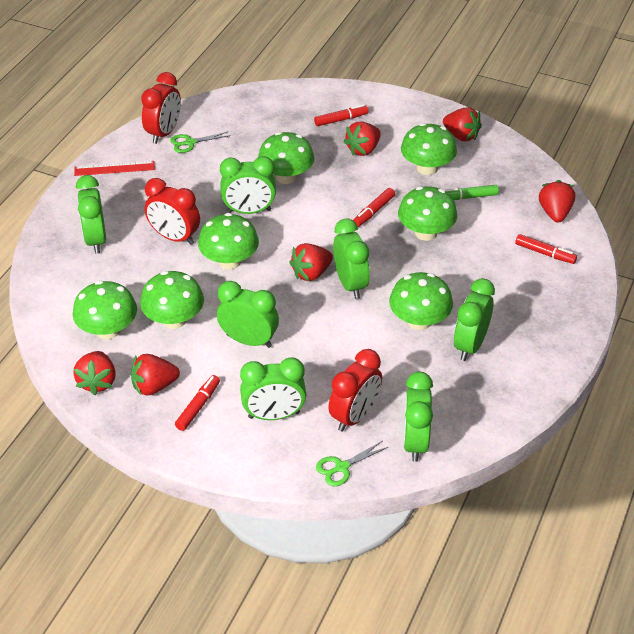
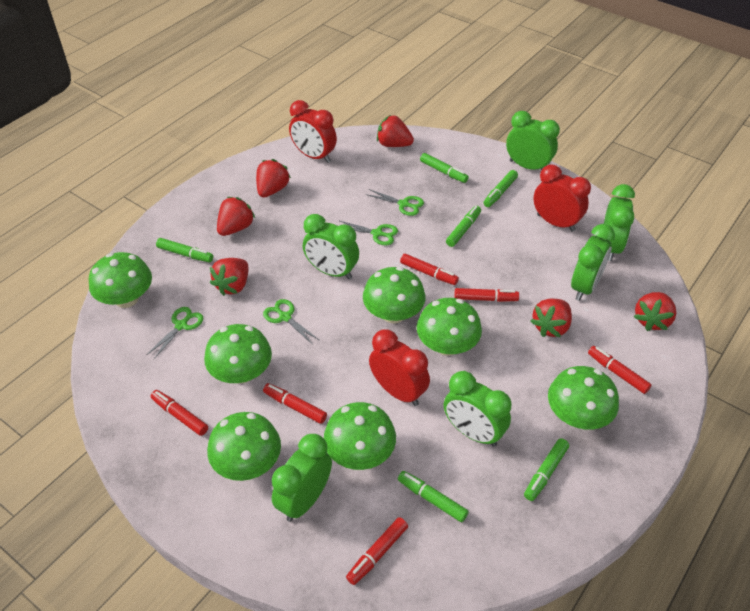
green clock: [76,175,106,254] [217,281,279,348] [220,156,276,214] [240,357,306,420] [333,218,370,299] [403,372,433,462] [453,278,495,361] = 7 -> [272,434,332,522] [303,214,359,279] [444,371,511,447] [506,111,560,170] [571,224,615,301] [604,184,635,261] = 6
green marker: [445,185,499,200] = 1 -> [156,238,213,262] [398,471,469,522] [420,153,469,183] [446,206,481,247] [483,170,518,207] [524,438,569,501] = 6
green scissors: [170,131,231,153] [316,441,388,486] = 2 -> [147,307,204,359] [263,299,319,345] [340,221,398,245] [365,189,424,216] = 4
red marker: [175,375,220,431] [314,104,369,126] [353,188,395,227] [515,234,577,264] = 4 -> [151,390,208,436] [263,383,327,424] [346,517,408,585] [400,254,459,285] [454,288,519,302] [588,346,651,394] = 6
red ruler: [74,161,155,176] = 1 -> none = 0

